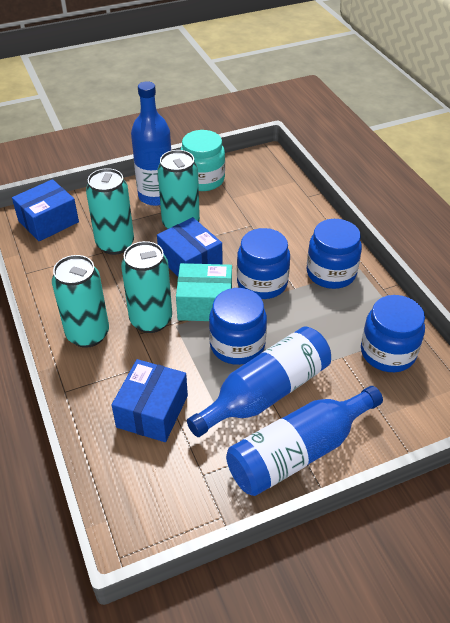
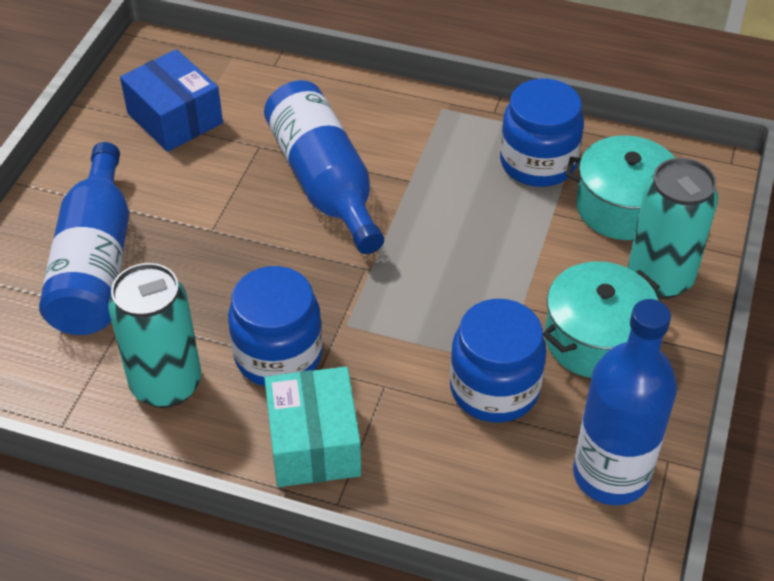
blue box: [12,179,79,241] [112,359,188,442] [157,217,222,276] = 3 -> [120,49,223,152] = 1
blue jar: [209,288,267,365] [237,228,290,299] [306,219,362,289] [361,295,425,372] = 4 -> [228,266,323,386] [450,299,546,422] [500,79,584,187] = 3
turquoise can: [52,255,109,348] [86,168,134,255] [121,241,172,333] [157,150,200,229] = 4 -> [108,263,201,408] [628,158,718,299] = 2
turquoise jar: [180,130,225,191] = 1 -> none = 0
turquoise pot: none = 0 -> [543,262,660,378] [566,135,675,240] = 2

